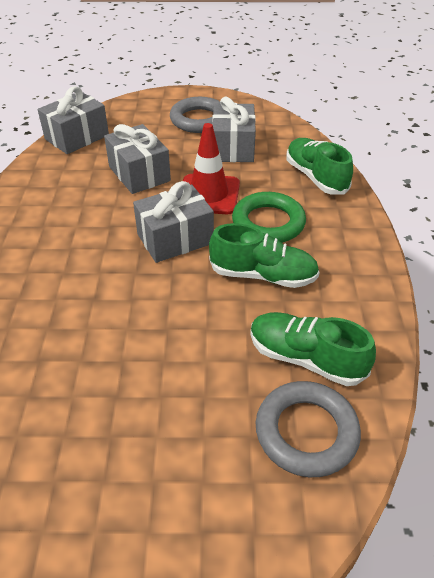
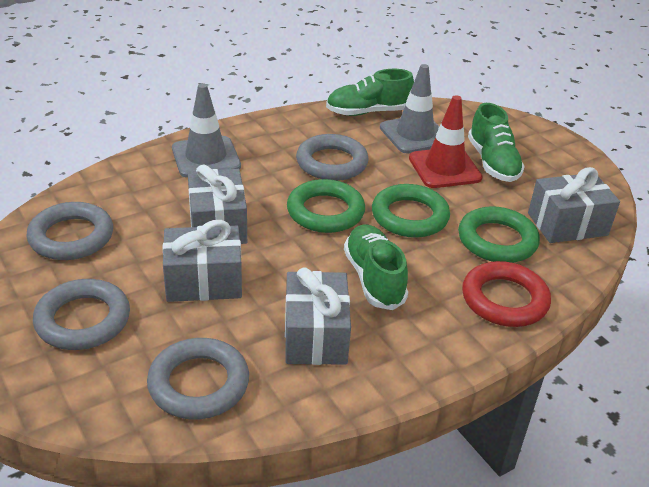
green ring: [232,192,306,243] = 1 -> [287,179,365,233] [372,184,450,238] [458,206,540,263] = 3
grey ring: [170,97,220,133] [256,381,361,477] = 2 -> [26,202,113,260] [33,279,130,350] [147,338,249,419] [296,134,369,181] = 4
grey traffic cone: none = 0 -> [172,83,241,178] [380,64,439,154] = 2
red ring: none = 0 -> [462,261,551,327] = 1

